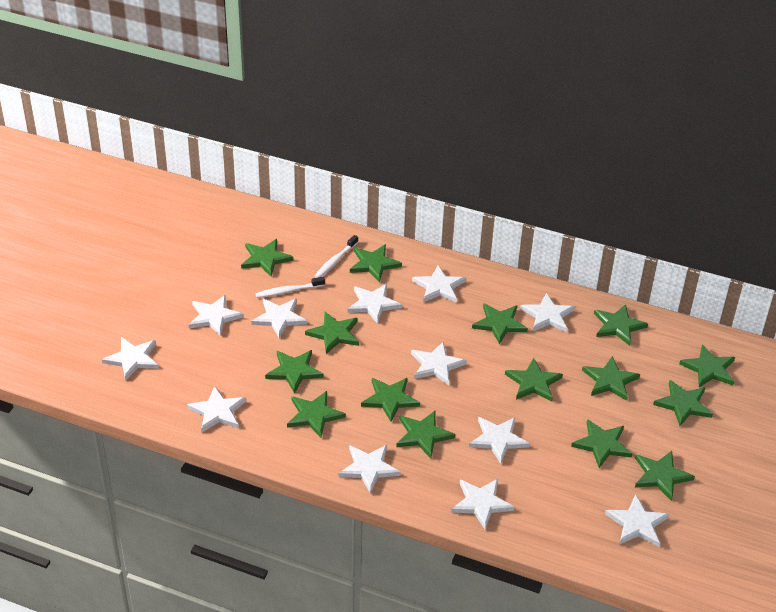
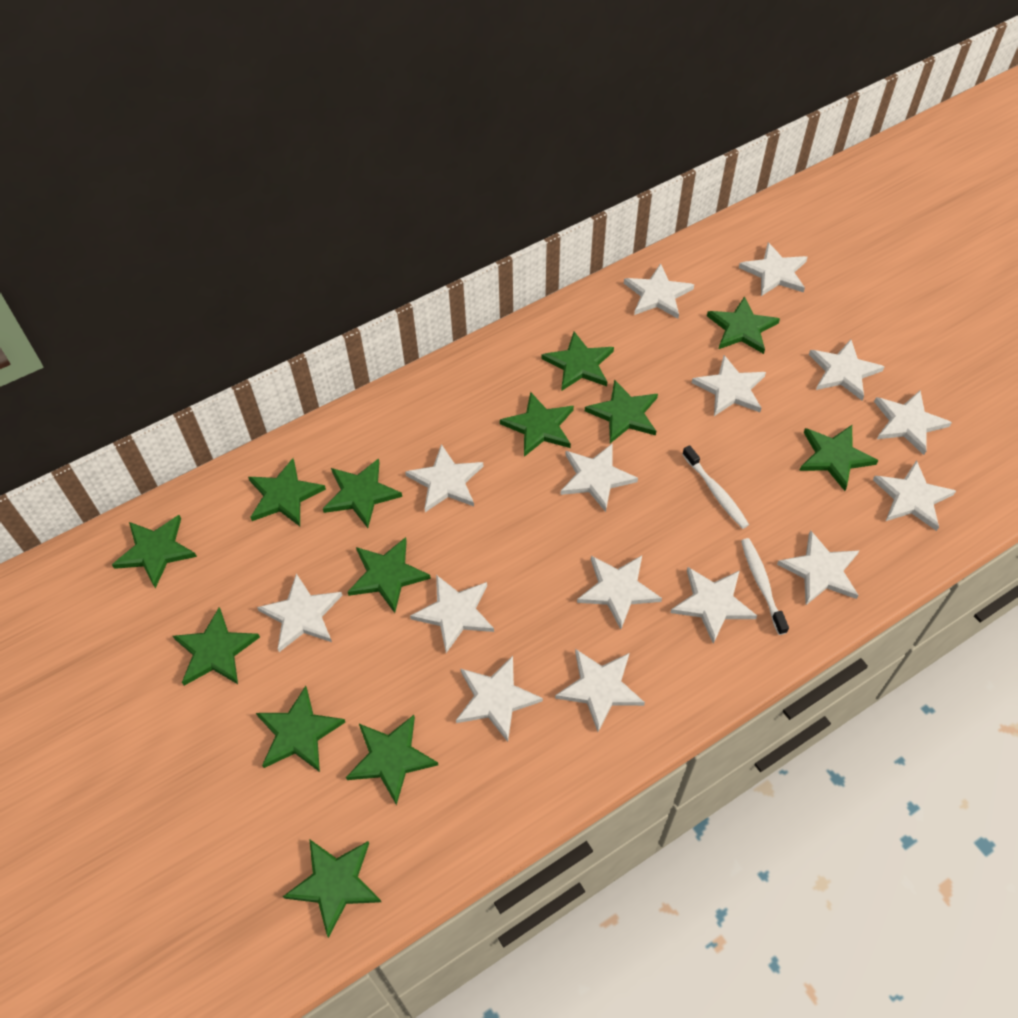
green star: [241,239,293,276] [265,350,323,394] [287,391,346,438] [305,312,359,354] [350,244,402,283] [361,378,420,422] [396,411,455,458] [472,303,528,344] [505,358,563,402] [571,419,632,468] [582,356,640,401] [594,304,648,346] [635,451,695,501] [653,380,713,426] [679,345,735,387] = 15 -> [112,515,197,588] [173,607,260,686] [248,458,326,526] [256,686,345,772] [283,839,381,938] [323,458,402,528] [346,715,438,805] [348,537,431,613] [500,392,574,457] [542,331,614,391] [585,379,658,443] [707,296,780,354] [799,425,879,491] = 13
white star: [102,337,159,380] [187,386,246,432] [189,295,244,336] [251,298,307,338] [339,445,401,494] [348,284,402,324] [411,342,467,386] [412,265,466,303] [451,479,515,529] [469,417,530,464] [520,293,575,332] [605,494,669,547] = 12 -> [257,573,342,652] [405,444,483,512] [410,575,494,653] [456,656,543,742] [555,649,645,732] [560,443,638,512] [577,555,662,629] [624,263,694,318] [670,567,757,644] [692,355,766,416] [739,242,808,296] [777,530,859,605] [809,339,884,400] [873,460,956,531] [874,391,952,455] = 15

